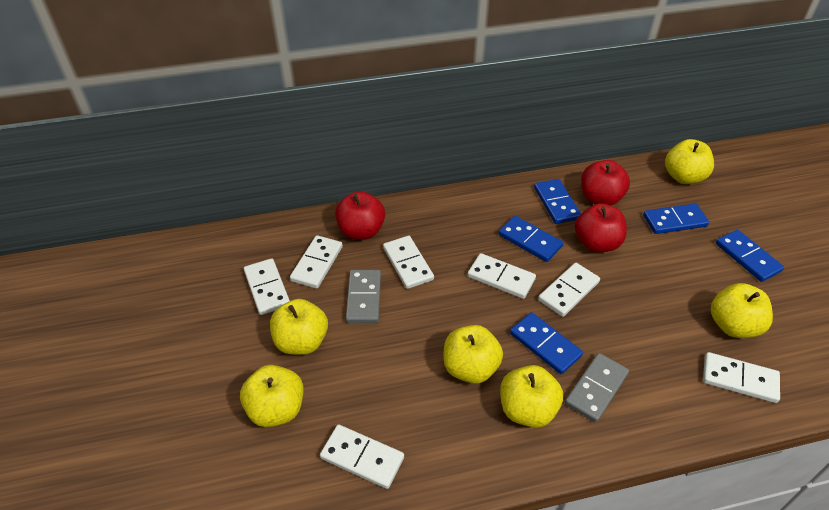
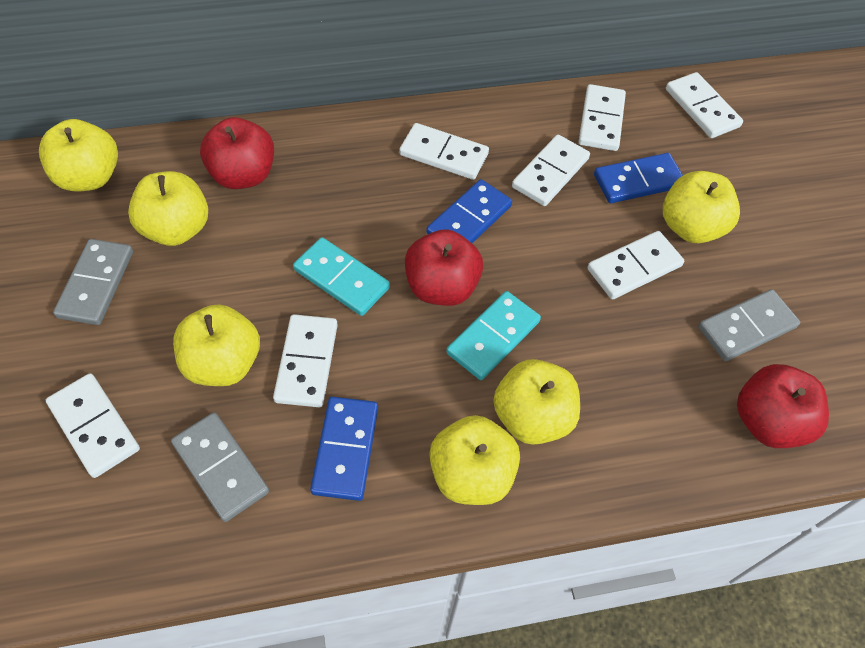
blue domino: [498,216,563,262] [510,312,583,374] [534,179,581,224] [643,203,709,234] [716,230,784,282] = 5 -> [310,396,378,501] [426,179,512,243] [594,153,683,203] = 3
grey domino: [346,270,381,323] [565,353,629,423] = 2 -> [53,239,133,325] [171,412,269,522] [698,289,800,361] = 3
turquoise domino: none = 0 -> [293,237,390,316] [446,291,541,380] = 2

